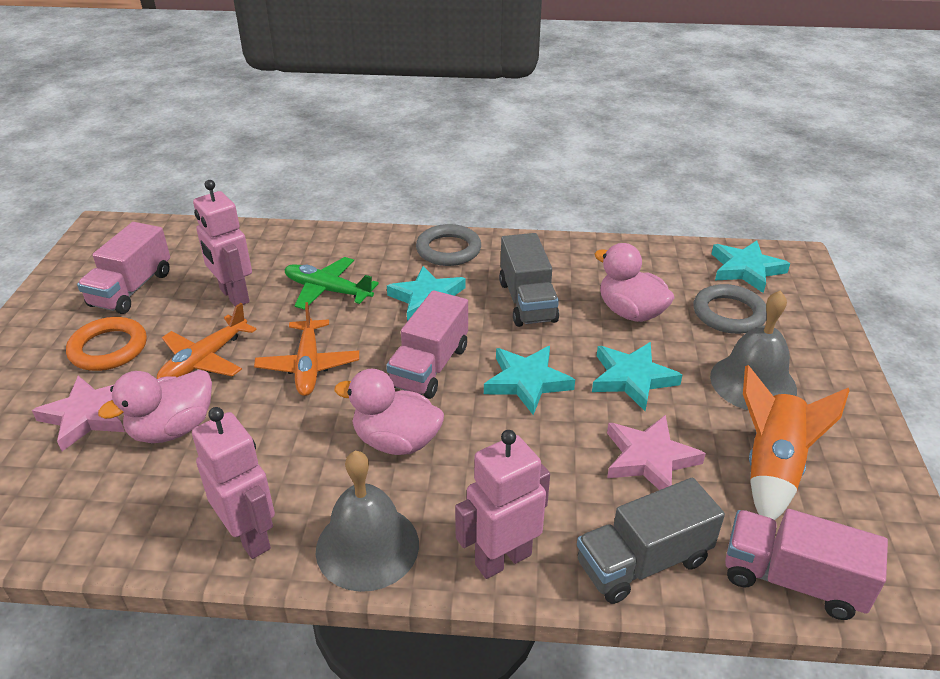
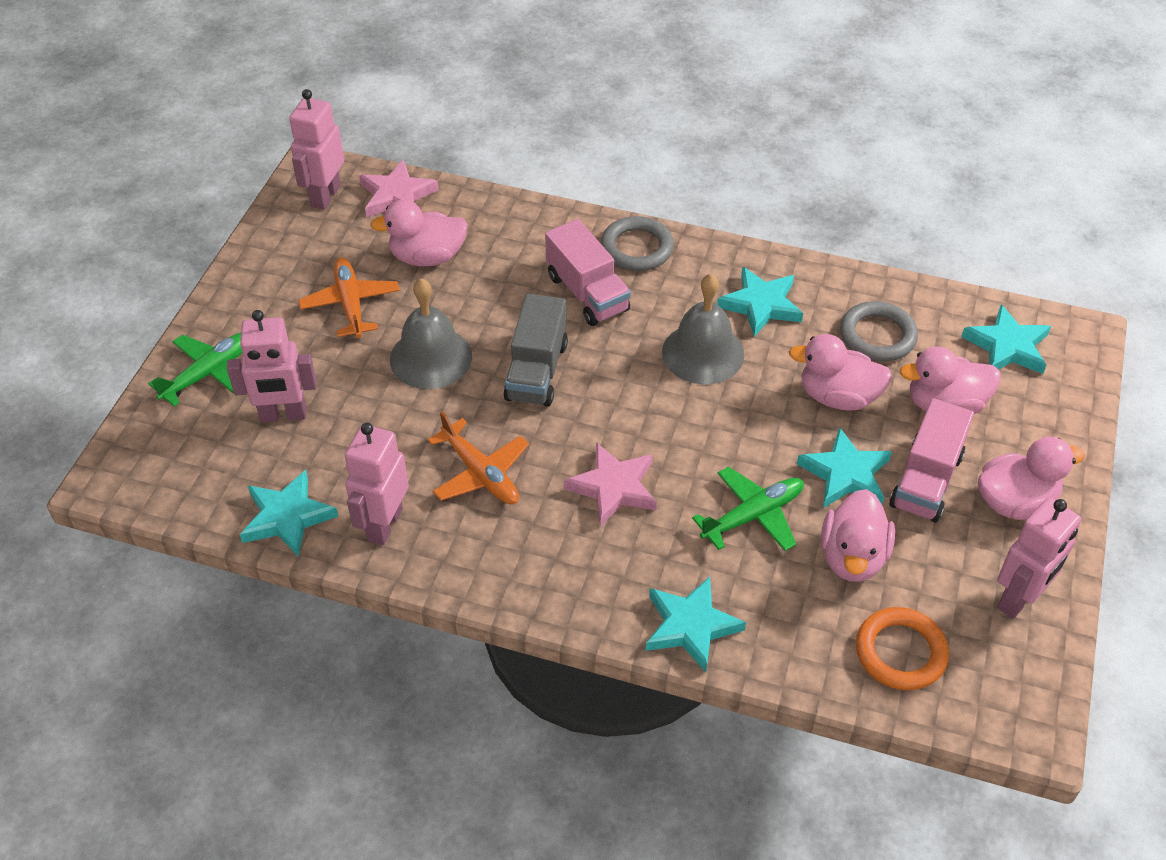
green plane: [284,257,379,310] = 1 -> [148,332,243,406] [692,467,804,551] = 2
grey truck: [499,233,559,327] [577,478,725,604] = 2 -> [503,294,568,407] = 1
orange rocket: [743,365,850,520] = 1 -> none = 0
pink duck: [98,370,212,443] [334,369,444,455] [595,243,675,322] = 3 -> [370,200,468,266] [789,334,892,411] [821,489,895,582] [900,347,1001,414] [978,436,1085,520] = 5
pink robot: [192,407,275,559] [193,180,252,306] [455,430,550,579] = 3 -> [227,310,317,423] [289,89,344,210] [345,423,409,545] [997,497,1081,619] = 4
pink truck: [77,222,170,314] [386,290,468,399] [725,509,888,620] = 3 -> [545,219,631,326] [889,398,974,522] = 2
turquoise star: [387,266,466,321] [484,346,575,415] [592,342,682,411] [712,240,790,293] = 4 -> [240,470,338,557] [646,577,746,672] [717,267,803,337] [797,427,892,508] [961,304,1051,374] = 5

